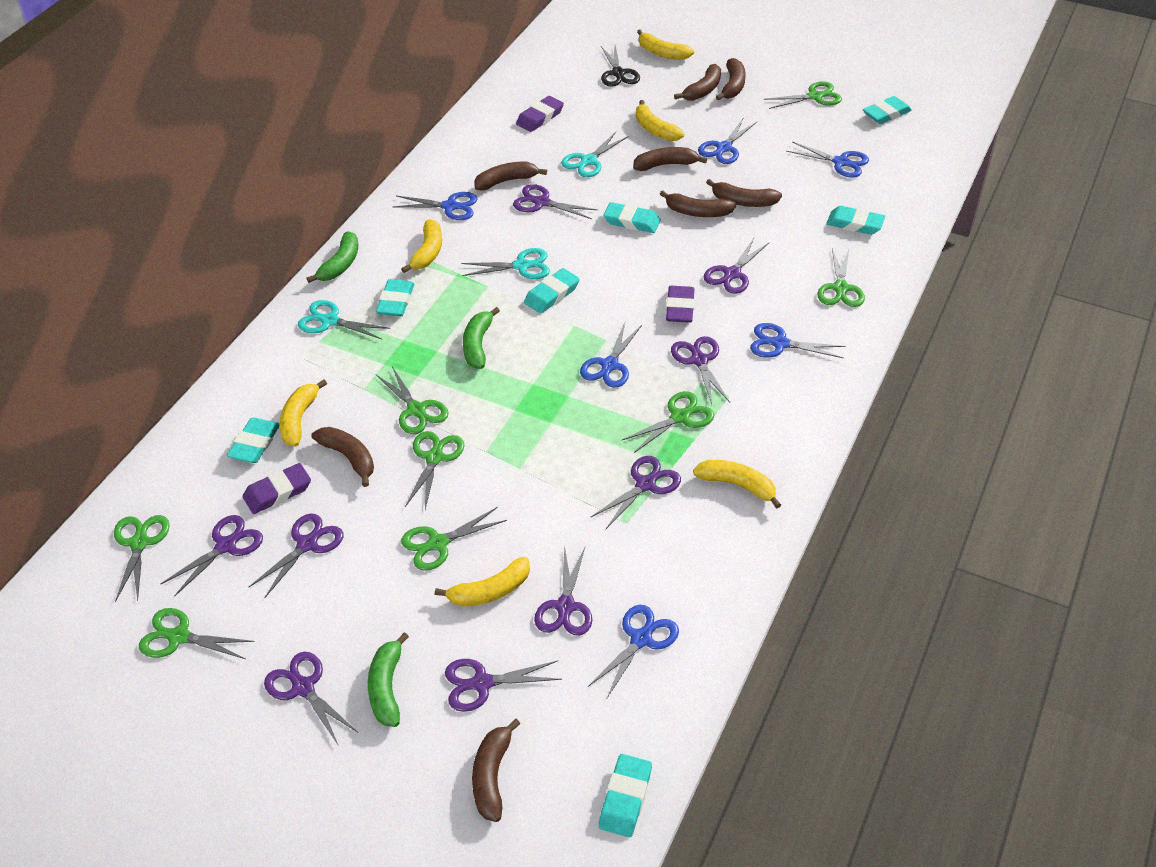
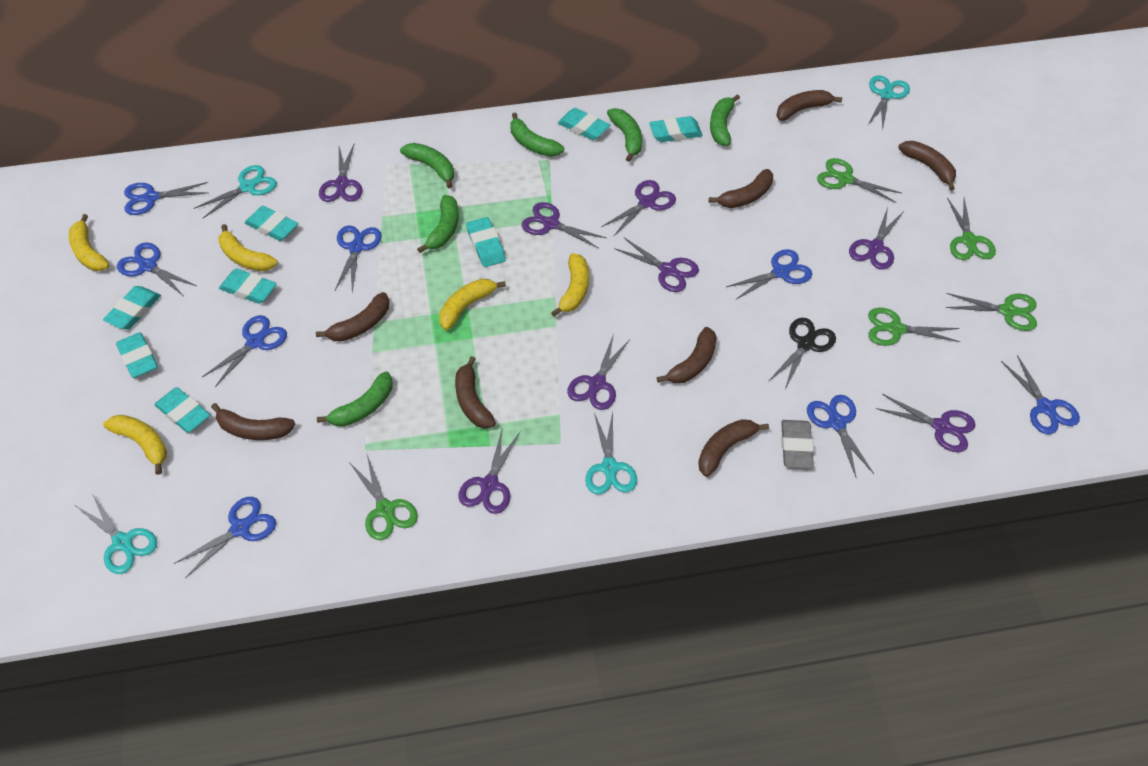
blue scissors: [393,192,478,220] [580,322,642,388] [588,605,679,698] [698,119,757,164] [750,323,845,358] [786,141,869,178] = 6 -> [117,242,197,295] [124,182,209,215] [174,497,276,578] [202,315,287,387] [335,225,382,292] [726,249,812,300] [807,395,874,477] [1001,355,1080,434] = 8
green banana: [306,231,358,283] [368,632,409,727] [463,307,500,369] = 3 -> [317,371,393,427] [400,143,454,188] [417,195,459,253] [510,112,564,157] [607,108,642,162] [710,94,740,146] = 6
green scissors: [114,515,170,602] [139,608,255,659] [376,366,449,434] [401,507,507,571] [405,431,465,509] [622,391,714,453] [764,81,842,109] [817,248,865,307] = 8 -> [349,455,418,540] [817,158,901,203] [868,308,960,346] [945,293,1037,331] [947,197,996,260] = 5
grey eraser: none = 0 -> [781,420,814,468] = 1
purple eraser: [243,463,311,514] [516,96,564,132] [666,286,694,323] = 3 -> none = 0
purple scissors: [161,515,263,597] [249,513,344,597] [264,652,357,746] [445,659,562,712] [513,184,597,219] [534,545,592,636] [591,456,681,529] [671,336,730,404] [703,238,769,294] = 9 -> [319,143,363,202] [459,427,521,514] [521,202,606,249] [567,334,630,410] [601,180,676,237] [614,238,699,292] [849,207,904,270] [876,394,976,452] = 8
turquoise eraser: [227,417,280,463] [376,279,414,316] [524,268,580,314] [599,754,652,837] [603,202,661,233] [826,206,885,235] [863,96,912,124] = 7 -> [103,286,161,329] [116,332,158,378] [154,387,210,433] [219,268,277,304] [245,206,299,241] [466,217,506,267] [558,108,610,140] [649,116,702,142] = 8
turquoise scissors: [298,300,390,339] [461,248,550,279] [561,132,629,177] = 3 -> [76,493,157,574] [194,165,277,218] [585,412,637,494] [868,75,910,129] = 4
yellow banana: [280,379,327,447] [401,219,442,273] [435,557,530,607] [636,100,685,141] [637,29,694,60] [693,460,781,509] = 6 -> [69,214,109,271] [103,415,167,475] [218,224,278,271] [439,279,506,330] [551,253,589,317] = 5

